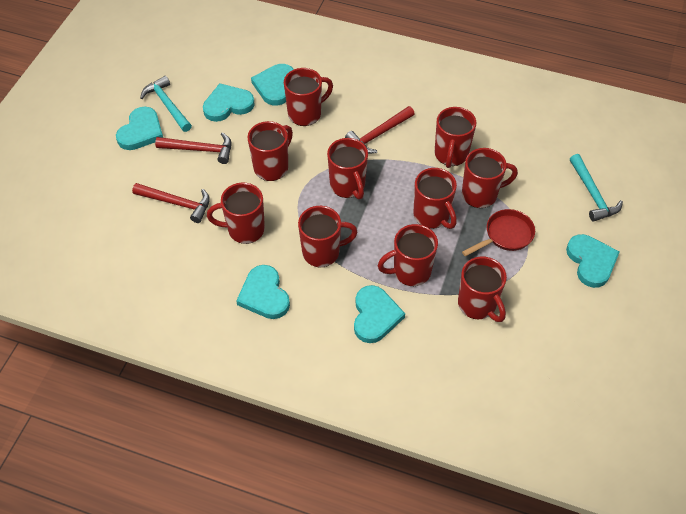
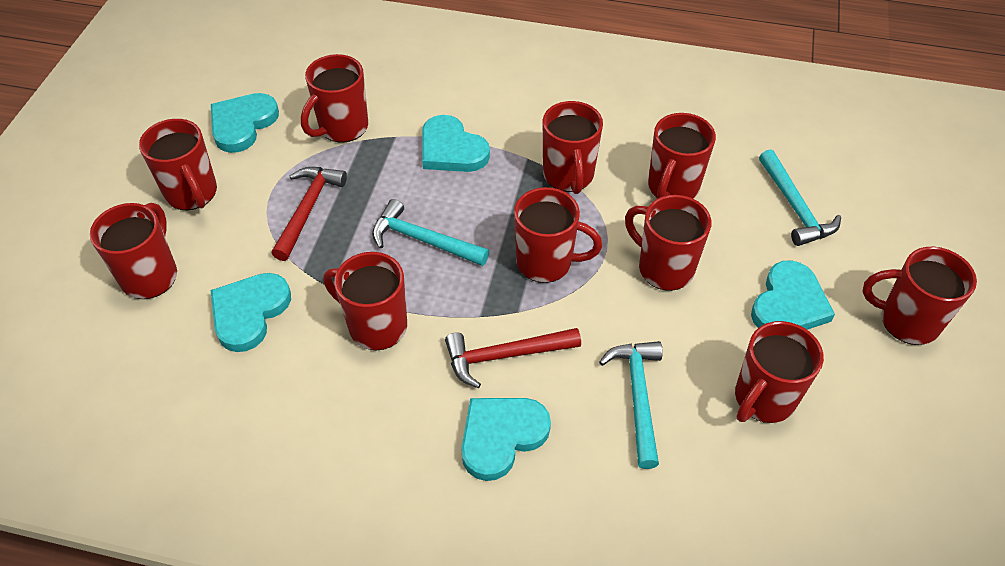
red hammer: [132,183,210,223] [155,132,231,164] [345,106,414,154] = 3 -> [271,167,347,261] [445,328,581,388] = 2
red pan: [462,209,535,256] = 1 -> none = 0
turquoise hammer: [140,76,192,132] [570,154,623,222] = 2 -> [372,199,489,266] [599,341,663,469] [759,149,841,246] = 3
turquoise heart: [116,107,163,150] [203,83,255,122] [236,265,290,319] [251,64,294,106] [354,285,405,343] [566,234,620,288] = 6 -> [210,273,291,352] [211,93,279,153] [422,115,490,172] [461,398,551,481] [751,260,835,330] = 5

